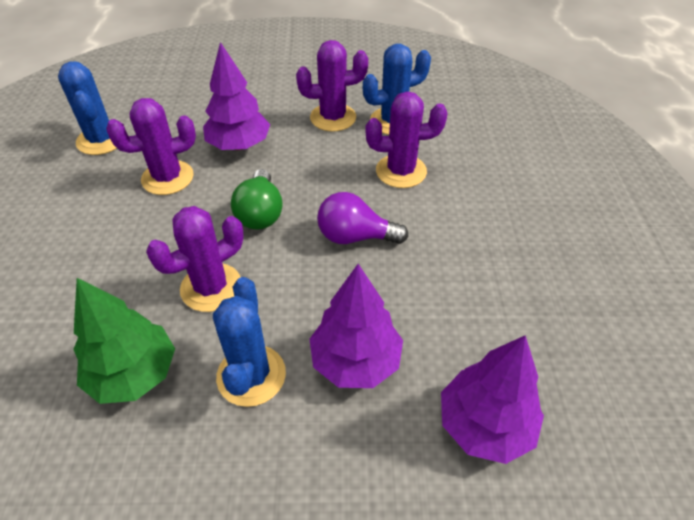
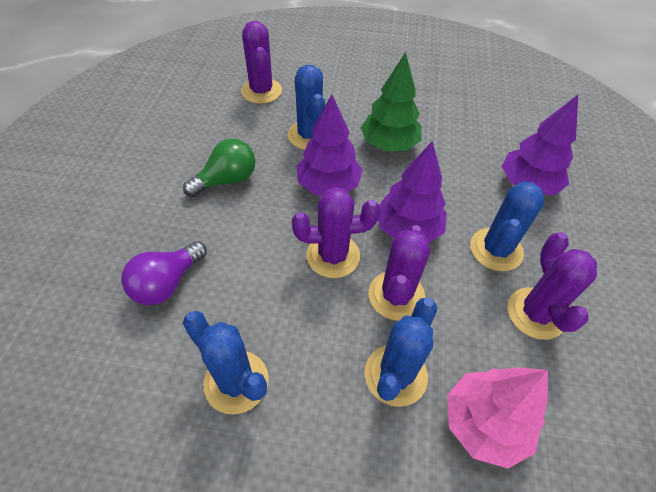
blue cactus: [58,62,117,155] [213,277,286,407] [363,44,431,135] = 3 -> [183,311,269,414] [288,65,325,150] [365,298,437,407] [470,181,544,271] = 4
pink tree: none = 0 -> [447,368,548,468] = 1

